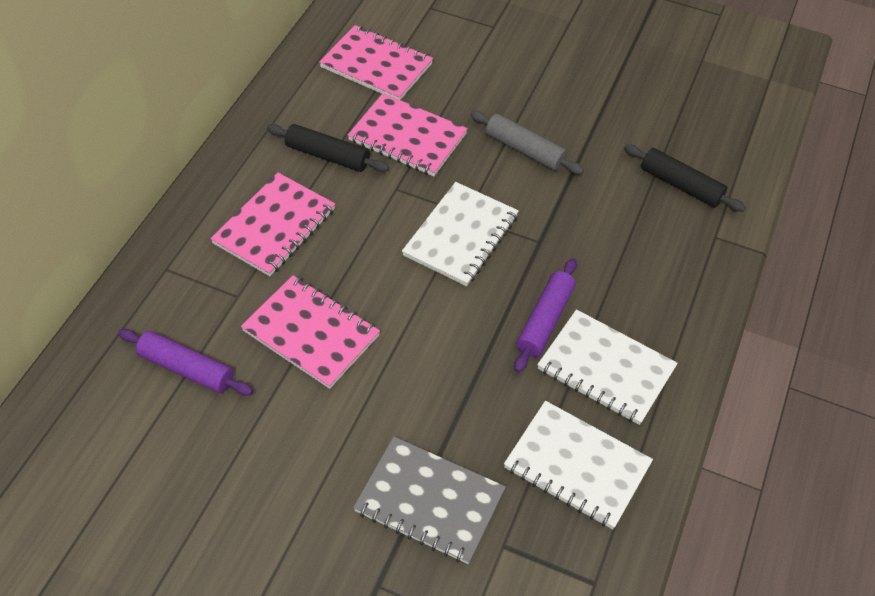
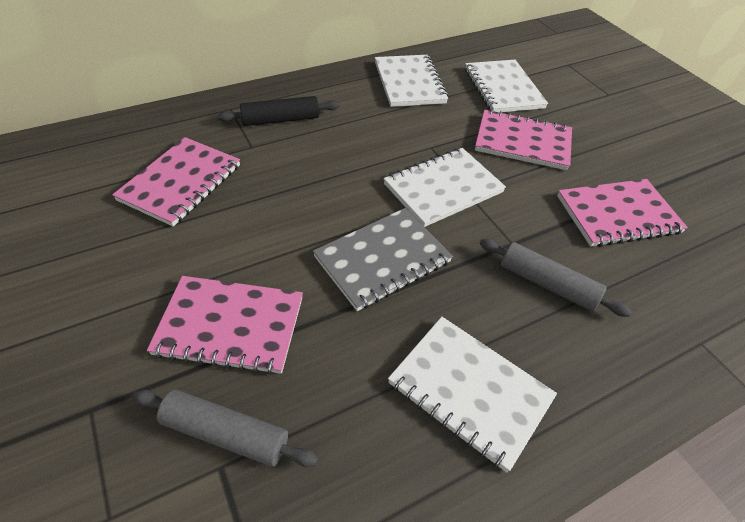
black rolling pin: [267,124,389,172] [624,144,746,212] = 2 -> [218,96,340,126] = 1
grey rolling pin: [470,111,584,174] = 1 -> [133,390,318,467] [480,239,632,317] = 2
purple rolling pin: [118,329,253,396] [514,258,577,372] = 2 -> none = 0
white notebook: [402,182,519,286] [504,401,653,529] [537,309,678,425] = 3 -> [375,55,448,107] [384,148,506,227] [388,317,557,472] [465,60,548,113] = 4

